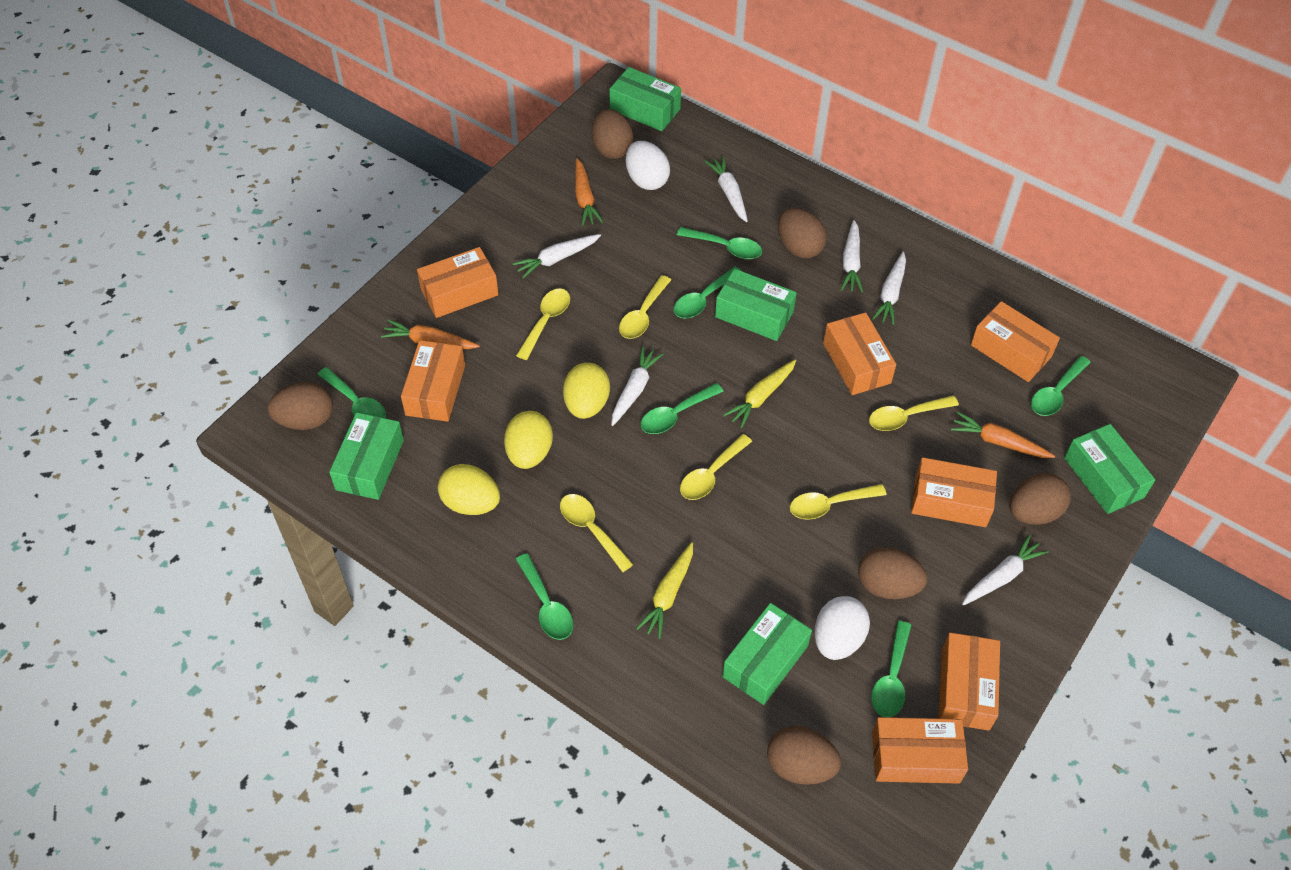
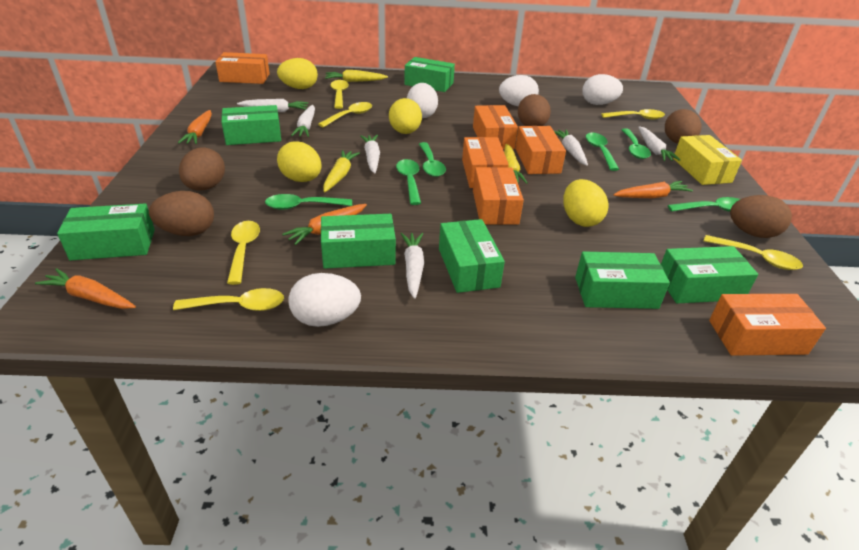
brown egg: [267,382,333,430] [592,109,633,159] [767,726,841,785] [778,208,827,258] [858,547,927,599] [1009,473,1071,525] = 6 -> [149,191,214,236] [179,147,225,191] [518,94,551,126] [665,109,701,144] [730,195,792,238] = 5
green box: [329,412,404,500] [609,67,681,131] [715,269,797,341] [722,603,812,705] [1064,424,1155,514] = 5 -> [57,203,155,261] [221,105,281,145] [321,214,396,269] [404,57,455,92] [439,219,505,293] [575,251,670,309] [661,246,758,303] = 7
green spoon: [317,367,386,418] [516,553,573,640] [641,383,724,434] [673,267,741,319] [677,227,762,259] [871,621,911,717] [1031,356,1091,416] = 7 -> [265,194,352,210] [396,159,421,205] [419,142,446,177] [586,133,619,171] [622,129,651,159] [668,197,740,212] = 6
orange box: [401,340,465,422] [417,247,499,318] [823,312,896,395] [872,717,968,784] [911,457,997,527] [938,633,1000,731] [971,301,1060,382] = 7 -> [215,52,270,84] [462,137,509,188] [473,105,518,149] [473,167,524,225] [515,126,566,174] [709,294,826,356] = 6
orange carrot: [381,320,480,349] [575,158,603,226] [951,412,1055,458] = 3 -> [35,268,136,309] [178,110,212,144] [282,204,367,245] [613,181,693,198] = 4
white egg: [625,141,670,190] [814,596,870,660] = 2 -> [288,273,361,327] [407,83,438,118] [499,75,539,106] [582,74,623,105] = 4
yellow box: none = 0 -> [673,135,742,185] = 1
yellow carrot: [636,542,693,639] [723,360,796,428] = 2 -> [323,150,360,192] [325,70,388,82] [504,144,528,184] = 3
yellow egg: [438,464,500,515] [504,411,553,469] [563,363,610,419] = 3 -> [277,58,318,89] [277,141,322,182] [389,98,422,134] [563,179,609,227] = 4

